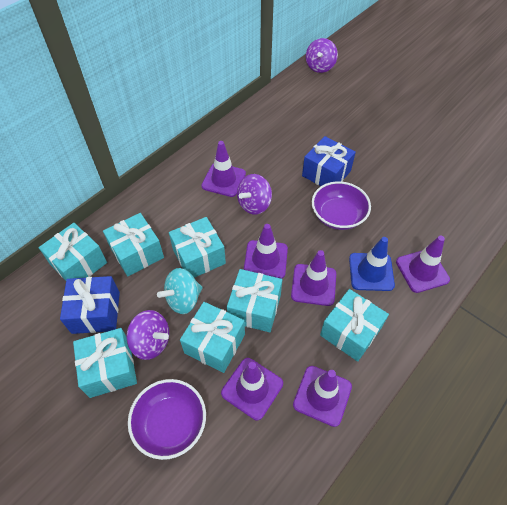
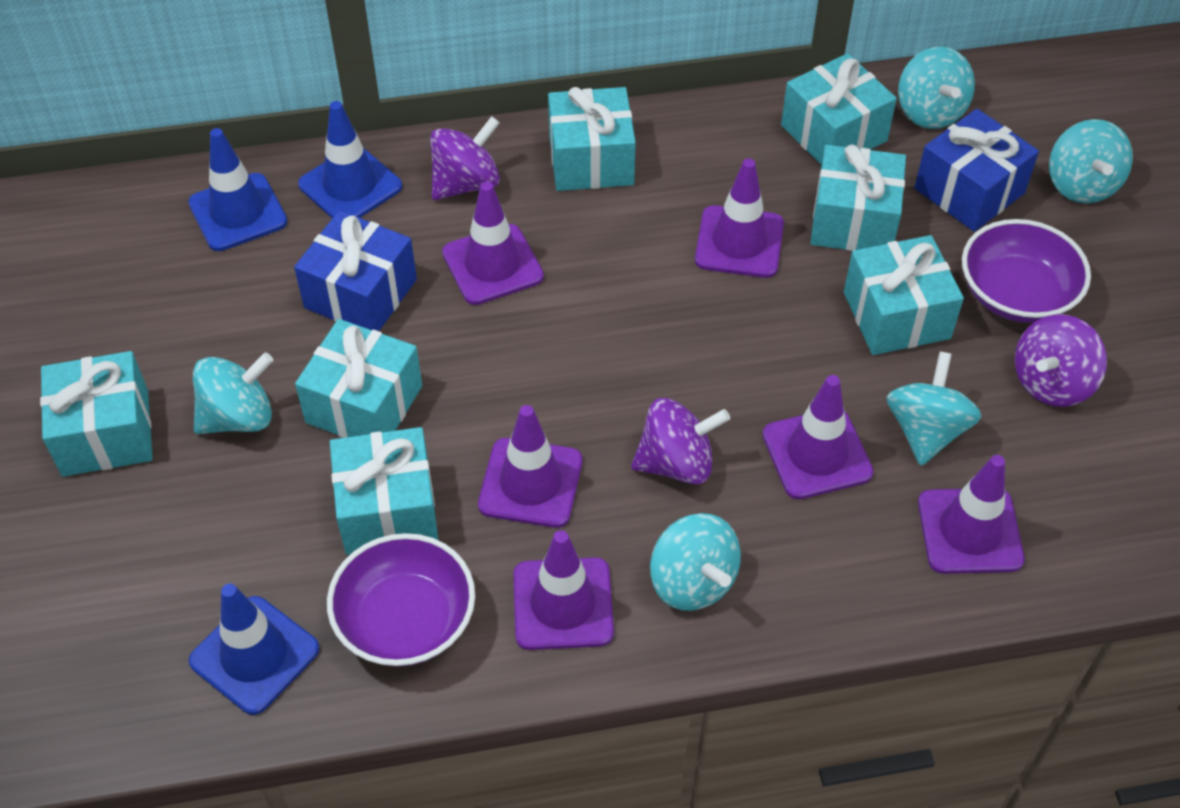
blue traffic cone: [349,237,395,291] = 1 -> [188,128,287,251] [189,583,319,715] [298,101,402,218] = 3
turquoise spinning top: [157,268,202,314] = 1 -> [193,352,274,434] [650,513,741,611] [887,351,982,466] [898,47,975,129] [1049,119,1133,203] = 5

